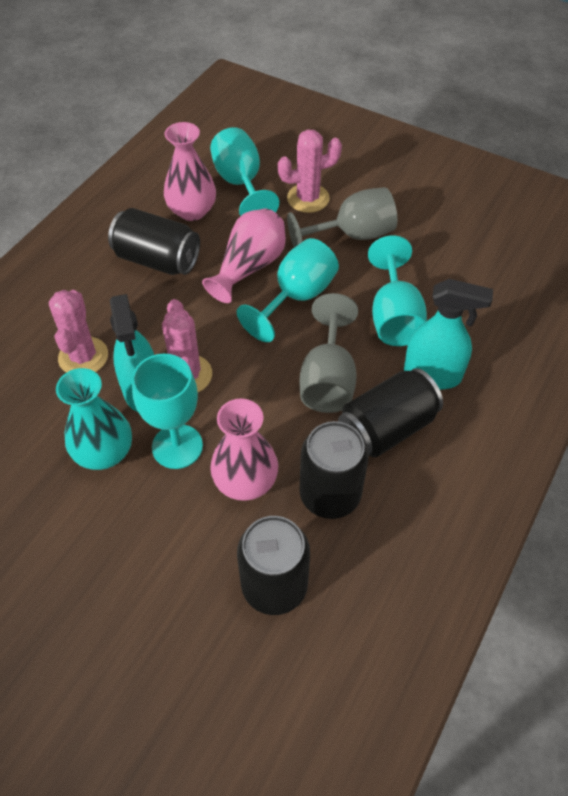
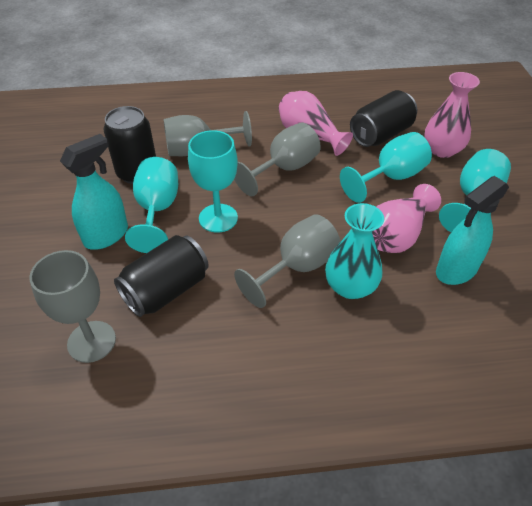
black can: [108,208,200,275] [237,516,310,615] [299,421,369,519] [338,368,443,457] = 4 -> [103,106,156,184] [114,235,209,317] [350,90,417,147] = 3
grey goblet: [287,187,397,247] [300,293,358,413] = 2 -> [29,250,116,363] [163,111,252,156] [234,123,321,196] [234,214,340,308] = 4
pink cactus: [49,290,108,373] [162,299,212,392] [278,129,342,213] = 3 -> none = 0

